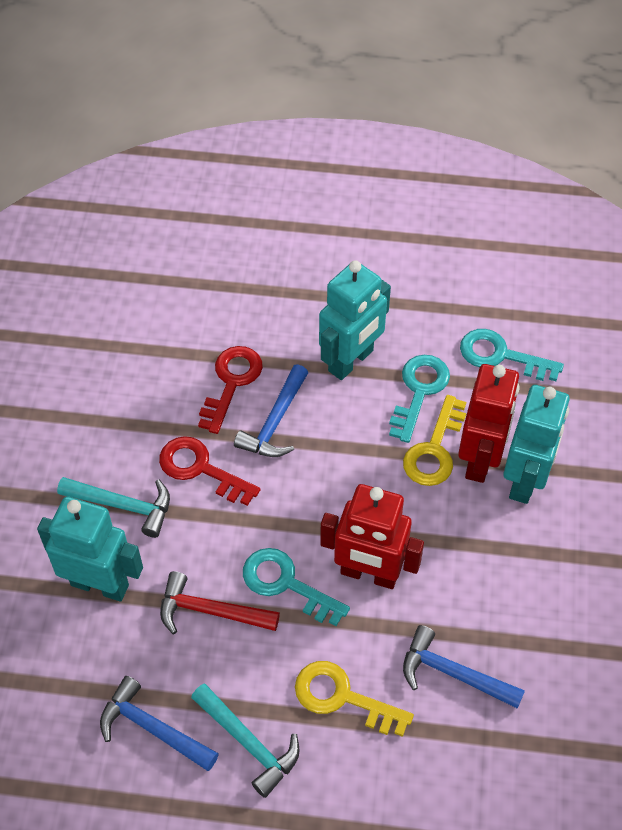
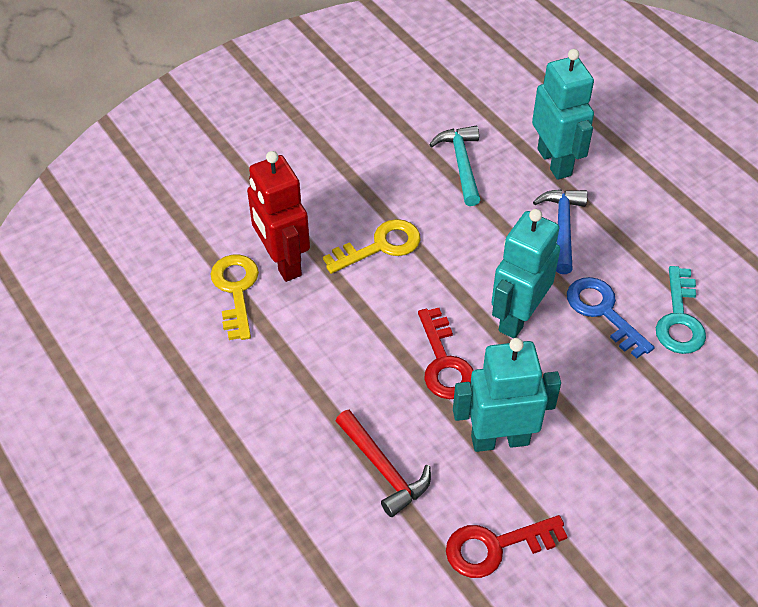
blue hammer: [100,676,219,771] [234,364,308,457] [403,625,525,709] = 3 -> [533,189,588,274] = 1
blue key: none = 0 -> [567,277,655,359] = 1
red robot: [320,484,424,589] [458,364,520,483] = 2 -> [247,151,310,282] = 1
turquoise hammer: [57,477,170,538] [191,684,300,798] = 2 -> [429,126,480,206] = 1
turquoise key: [243,548,350,626] [389,355,450,443] [460,329,564,381] = 3 -> [656,266,706,354] = 1

